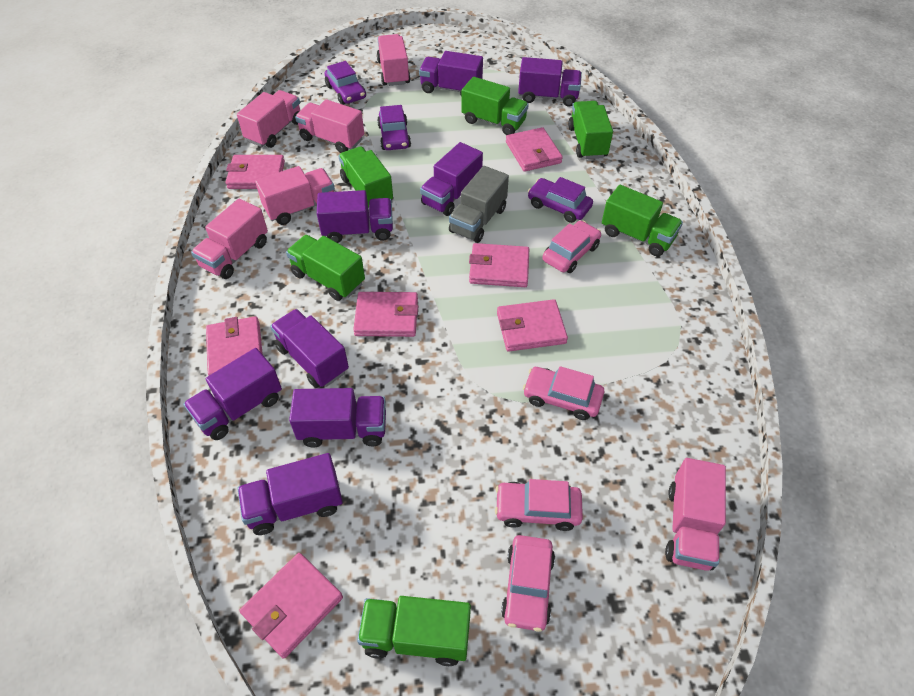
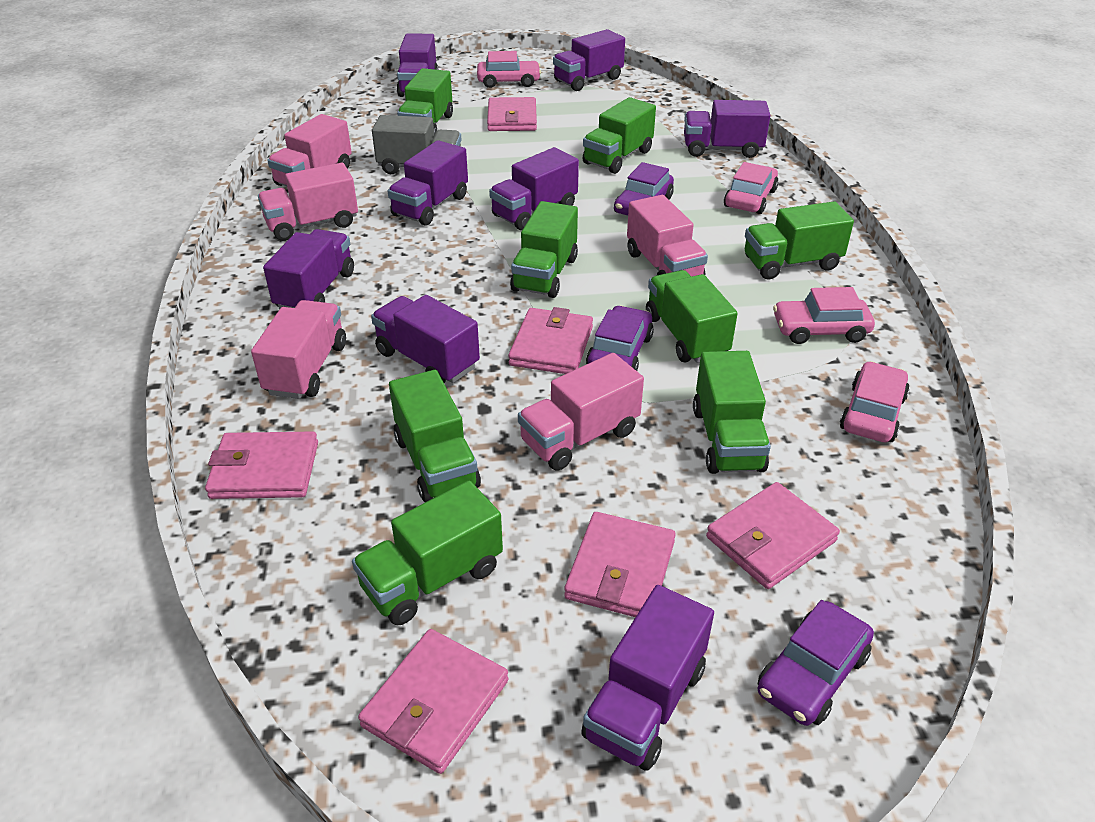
green truck: [286,235,365,301] [338,146,393,208] [357,596,471,666] [461,77,529,135] [568,101,613,159] [602,185,683,256] = 6 -> [352,481,503,625] [389,370,481,502] [397,68,453,135] [510,201,578,298] [583,97,656,174] [646,270,738,363] [693,351,771,474] [745,201,854,279] = 8
pink truck: [191,198,268,279] [237,90,300,148] [255,166,335,225] [295,99,364,153] [377,34,411,86] [665,458,726,571] = 6 -> [251,300,346,399] [258,163,358,241] [267,114,352,186] [518,353,644,471] [627,195,708,277] = 5
pink wallet: [206,316,263,375] [225,155,285,189] [239,553,343,659] [353,292,418,337] [469,243,529,287] [497,299,568,352] [506,127,563,172] = 7 -> [205,431,318,499] [358,629,508,774] [487,97,537,131] [508,307,593,374] [564,512,676,617] [706,482,840,589] = 6

